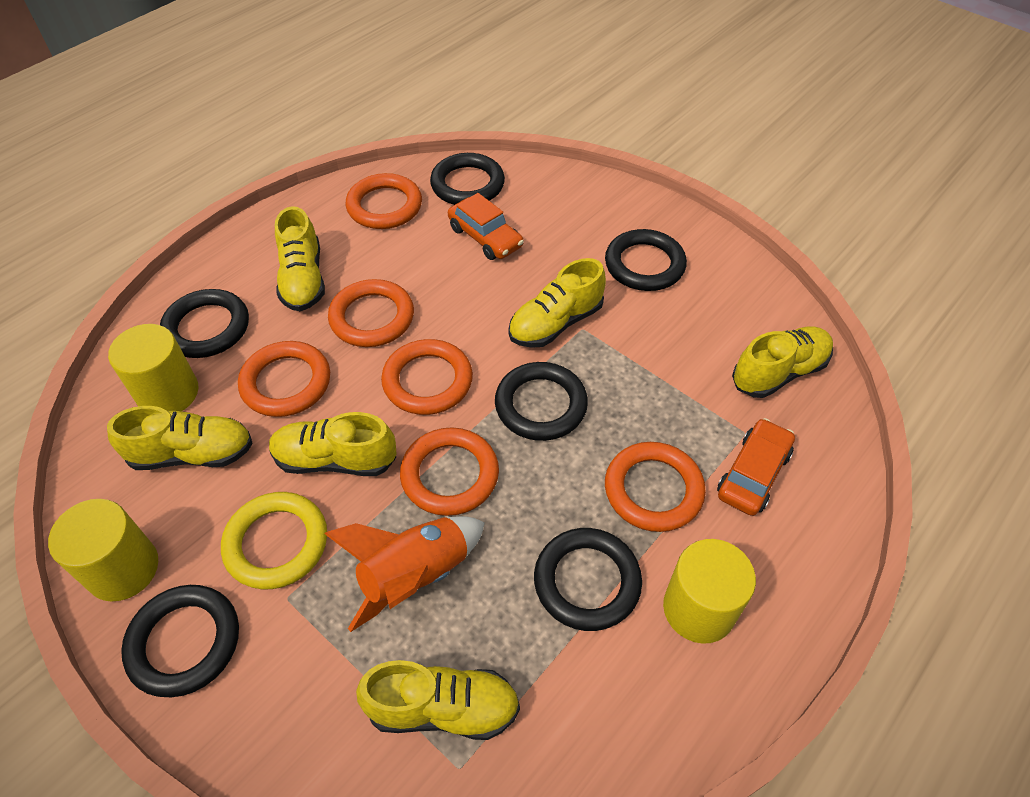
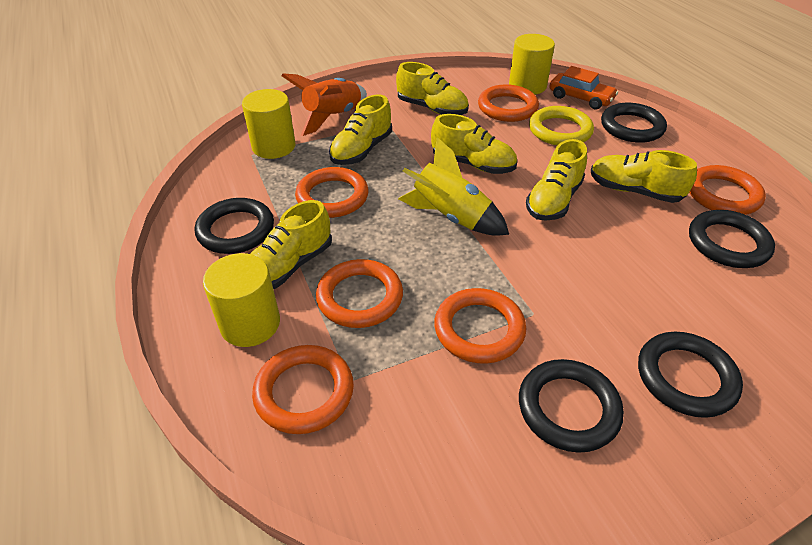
black ring: [121,585,239,697] [160,289,249,358] [430,153,505,205] [495,362,588,441] [534,528,642,631] [605,229,687,291] = 6 -> [195,198,274,254] [519,359,624,453] [601,103,667,143] [638,332,743,418] [689,210,775,268] = 5
orange car: [448,193,524,260] [717,418,795,516] = 2 -> [549,66,618,110] = 1
yellow rocket: none = 0 -> [398,137,509,236] = 1

